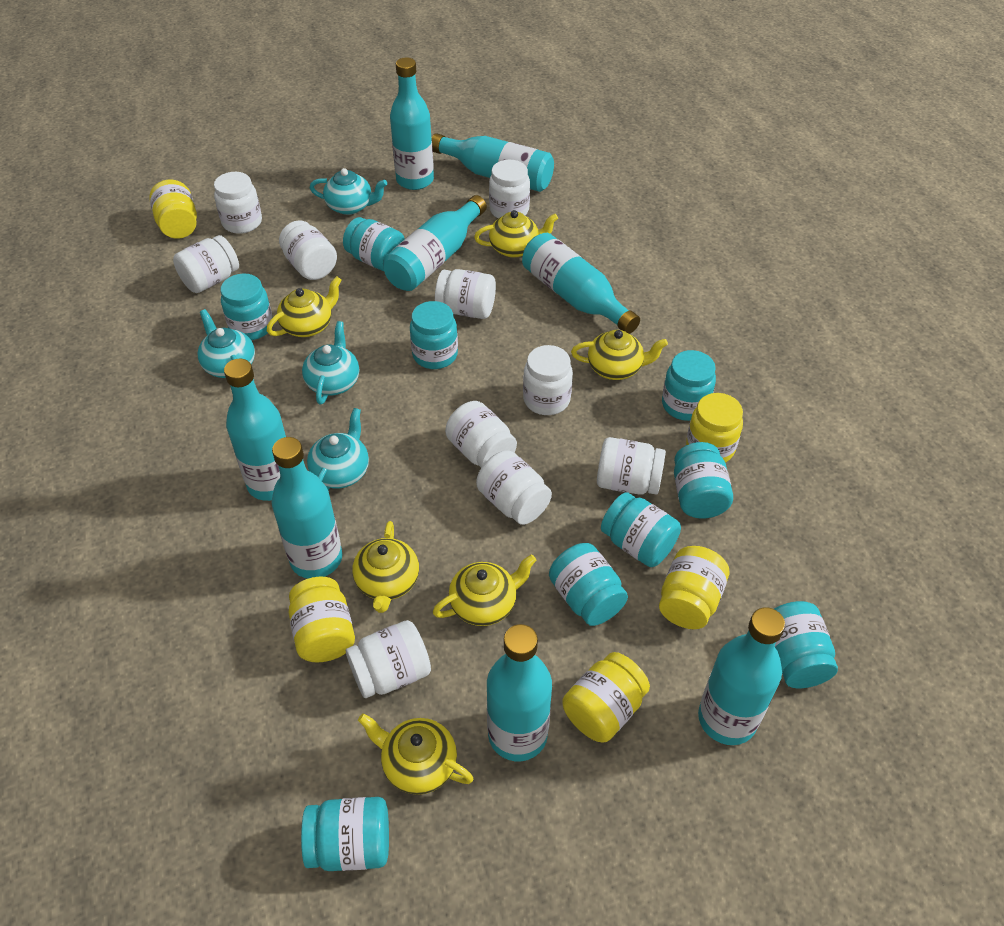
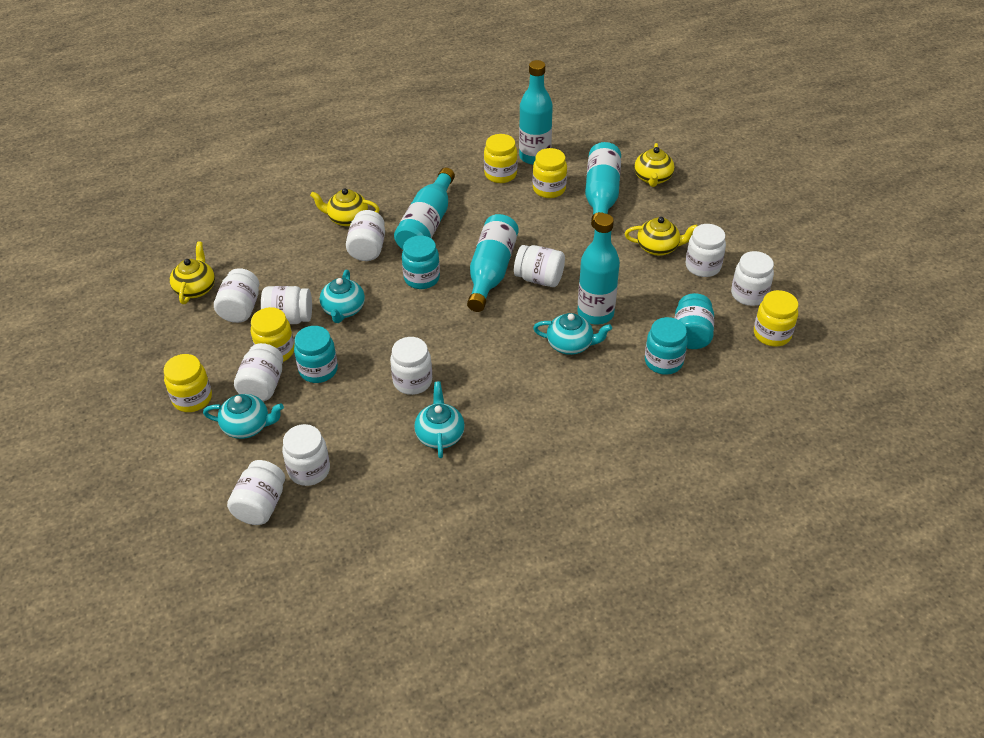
turquoise bottle: [224,358,286,501] [272,437,342,579] [383,195,487,291] [390,57,434,190] [432,133,554,192] [487,624,552,761] [522,233,640,334] [698,607,785,745] = 8 -> [394,168,455,249] [467,214,519,312] [519,60,553,165] [578,213,620,324] [585,142,621,229] = 5
turquoise jar: [220,273,273,340] [301,797,389,871] [343,217,405,271] [410,301,458,369] [549,543,628,626] [601,492,681,567] [662,350,716,421] [674,442,733,519] [774,601,838,688] = 9 -> [294,326,338,383] [402,236,440,289] [645,317,688,375] [675,293,714,349] = 4
yellow teapot: [267,276,342,337] [352,521,419,613] [358,713,474,795] [433,555,537,626] [474,210,558,258] [571,330,668,380] = 6 -> [170,241,215,304] [310,188,380,227] [625,217,698,256] [634,143,674,187] = 4

